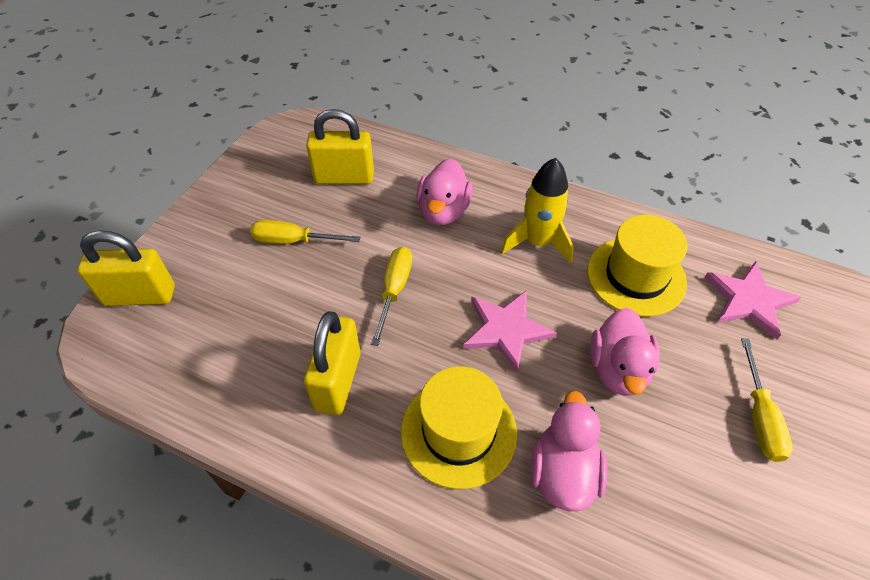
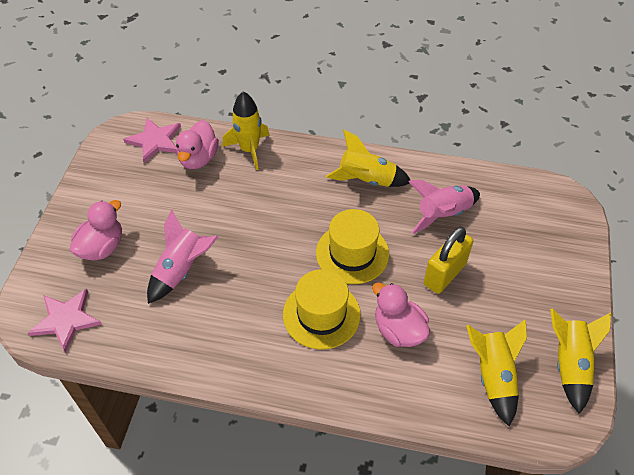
pink rocket: none = 0 -> [147,209,218,304] [408,180,480,234] = 2
yellow padlock: [77,230,175,306] [304,311,361,415] [306,109,374,184] = 3 -> [424,227,473,294] = 1
yellow rocket: [501,158,574,264] = 1 -> [223,92,269,170] [326,130,410,187] [466,319,527,426] [550,308,611,414] = 4
yellow screwdriver: [250,220,360,244] [371,247,412,346] [741,338,793,462] = 3 -> none = 0

